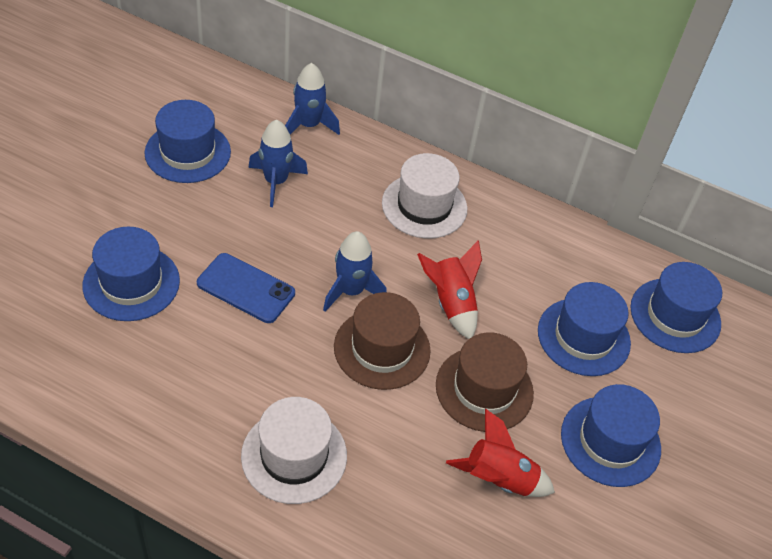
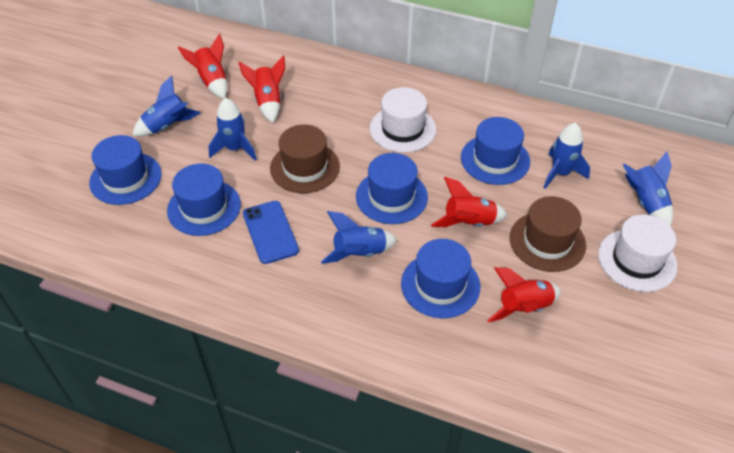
blue rocket: [248,119,308,207] [285,63,340,135] [323,231,387,312] = 3 -> [133,75,200,136] [209,98,257,161] [321,211,398,264] [543,123,590,189] [623,152,673,227] = 5
red rocket: [417,240,482,339] [446,409,555,497] = 2 -> [178,34,227,99] [238,55,285,123] [431,177,508,227] [487,267,561,323] = 4

